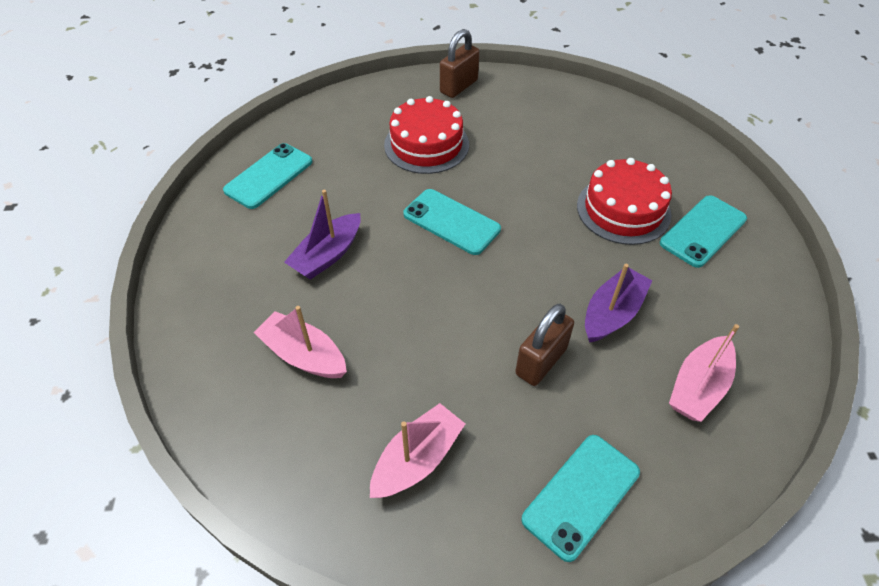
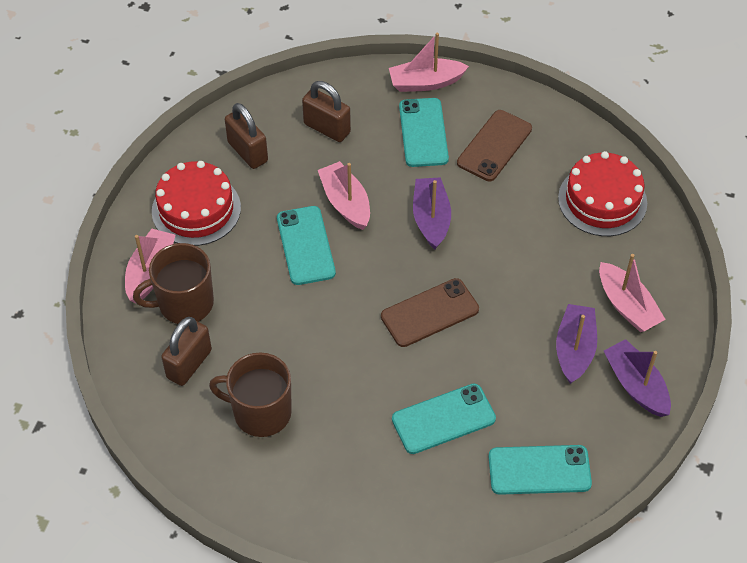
brown mug: none = 0 -> [133,243,214,324] [209,352,292,437] = 2
brown padlock: [440,29,480,98] [515,304,574,386] = 2 -> [161,317,212,386] [225,103,268,169] [302,81,351,142] = 3
brown phone: none = 0 -> [381,278,479,347] [457,110,532,181] = 2
pink boat: [253,306,347,378] [370,403,465,498] [669,324,739,422] = 3 -> [125,229,175,303] [318,161,370,230] [389,33,469,92] [599,254,666,332] = 4
purple boat: [284,190,361,280] [585,264,653,343] = 2 -> [413,177,451,249] [556,304,597,384] [604,339,671,417] = 3

